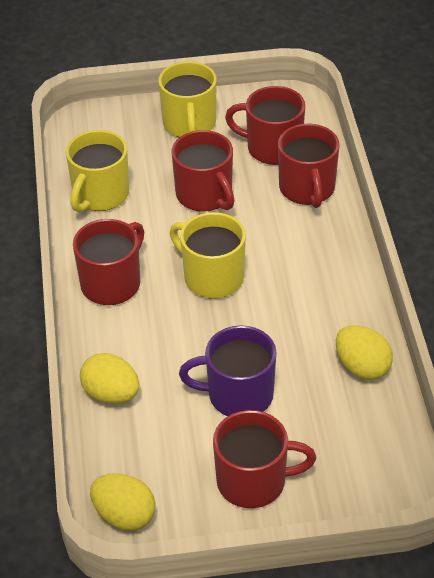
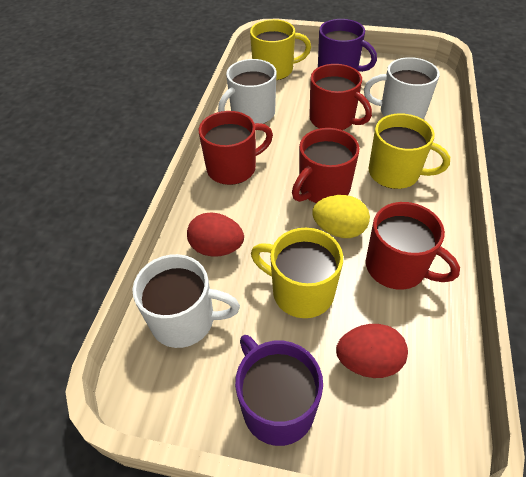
purple mug: [179,325,277,416] = 1 -> [235,335,323,446] [318,19,377,72] = 2
red egg: none = 0 -> [187,212,244,257] [336,324,408,378] = 2
red mug: [73,219,144,305] [172,130,235,212] [213,410,316,508] [225,86,305,165] [278,124,340,208] = 5 -> [199,111,273,185] [292,128,360,203] [309,64,372,130] [366,202,460,290] = 4
white mug: none = 0 -> [132,254,240,348] [218,59,277,124] [364,57,440,119] = 3
yellow egg: [80,353,139,404] [90,473,156,531] [336,325,393,380] = 3 -> [312,195,370,238] = 1

